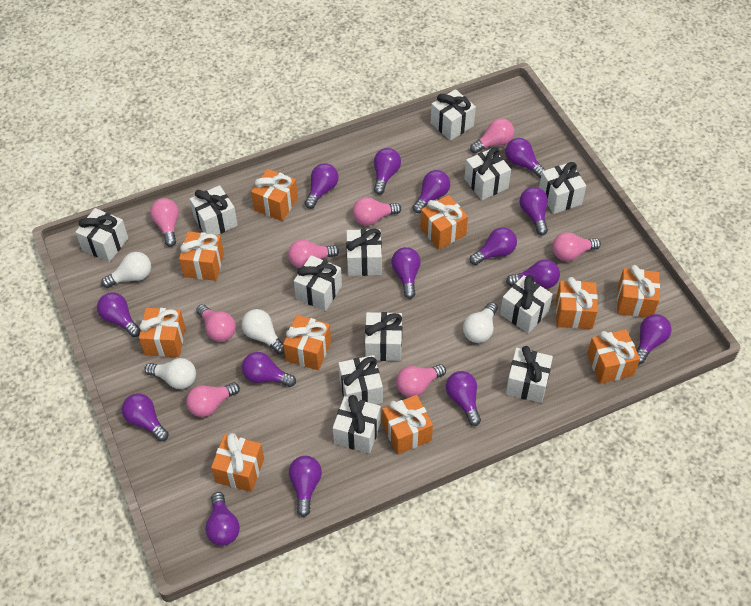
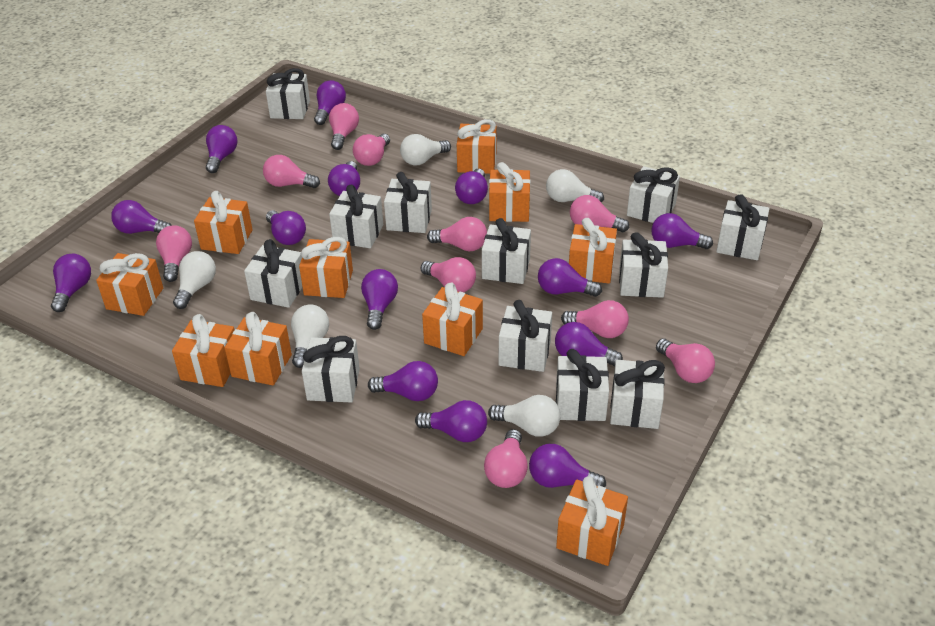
pink light bulb: [150,198,179,247] [186,382,240,417] [196,304,236,342] [288,240,339,268] [353,197,401,226] [396,364,446,397] [470,118,514,154] [552,232,601,261] = 8 -> [156,225,192,282] [263,155,320,188] [329,103,359,150] [353,134,390,166] [421,257,476,292] [427,217,487,251] [484,429,528,488] [561,300,629,338] [570,195,629,232] [656,339,715,383] = 10
purple light bulb: [97,292,140,337] [122,393,169,441] [205,492,240,546] [242,352,296,387] [289,456,322,517] [305,163,339,209] [374,148,401,195] [391,247,421,299] [413,170,450,213] [446,371,481,426] [469,227,517,265] [505,138,546,178] [506,259,560,289] [519,187,548,235] [637,314,672,364] = 15 -> [51,254,91,312] [111,200,172,234] [206,125,238,173] [266,210,306,245] [314,80,346,125] [328,161,360,196] [361,269,398,330] [368,361,438,401] [415,400,487,442] [455,169,488,204] [529,444,606,488] [538,258,602,297] [555,322,623,366] [651,213,713,249] = 14
white light bulb: [101,252,151,288] [144,358,196,389] [241,309,285,354] [463,302,498,343] = 4 -> [173,251,216,309] [291,304,329,368] [400,134,451,166] [488,395,561,437] [546,169,604,203] = 5

